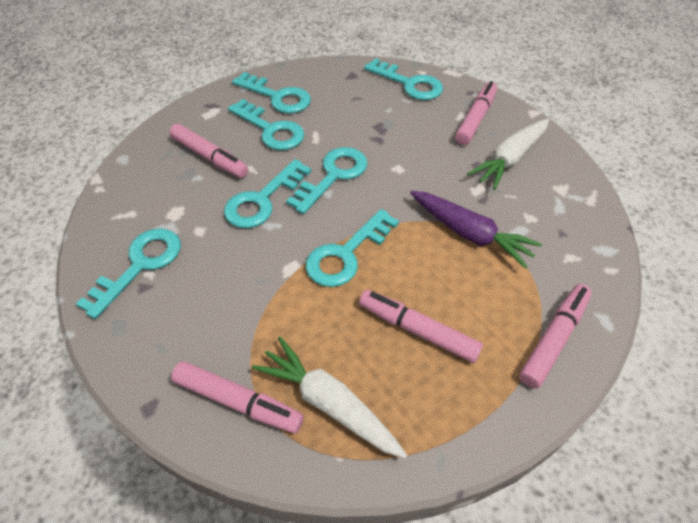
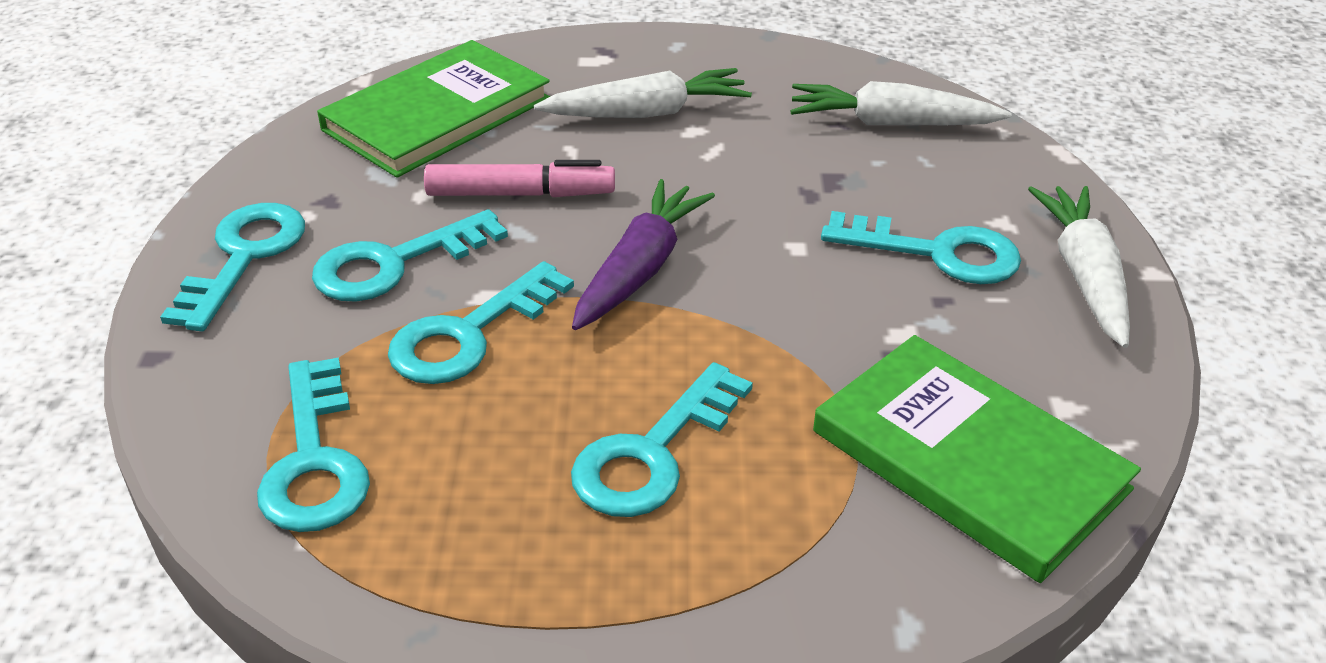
green book: none = 0 -> [317,40,550,178] [813,335,1141,583] = 2
pink marker: [170,124,248,178] [171,361,304,433] [359,290,483,363] [455,81,497,145] [519,284,592,388] = 5 -> [424,160,615,197] = 1
turquoise key: [76,228,181,319] [224,159,311,228] [228,99,304,150] [232,72,311,114] [286,147,368,214] [306,209,399,287] [364,58,443,100] = 7 -> [160,203,305,331] [257,358,370,532] [312,209,508,302] [388,261,574,384] [571,362,753,517] [821,211,1021,284] = 6
white carrot: [252,337,407,458] [467,119,549,190] = 2 -> [534,68,752,118] [790,81,1012,125] [1028,186,1130,348] = 3

